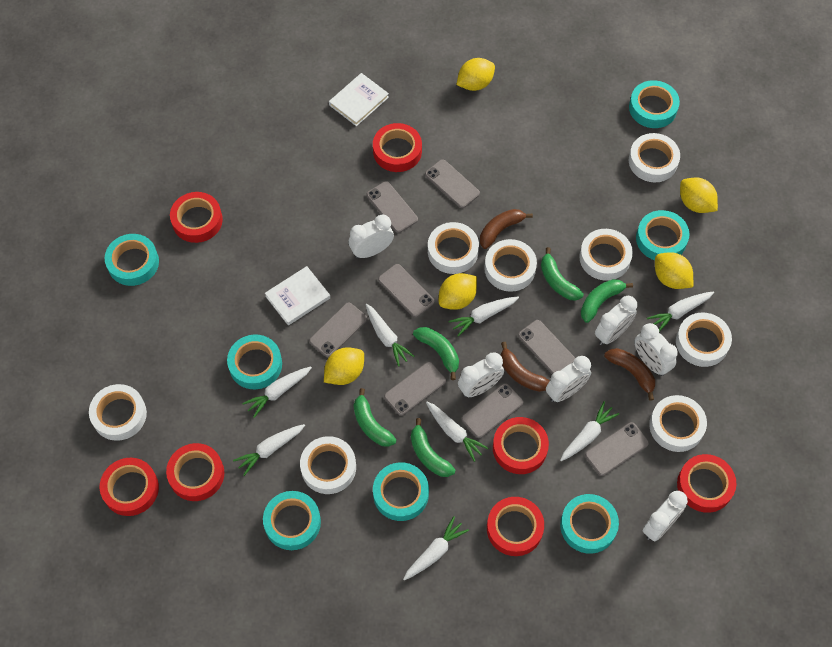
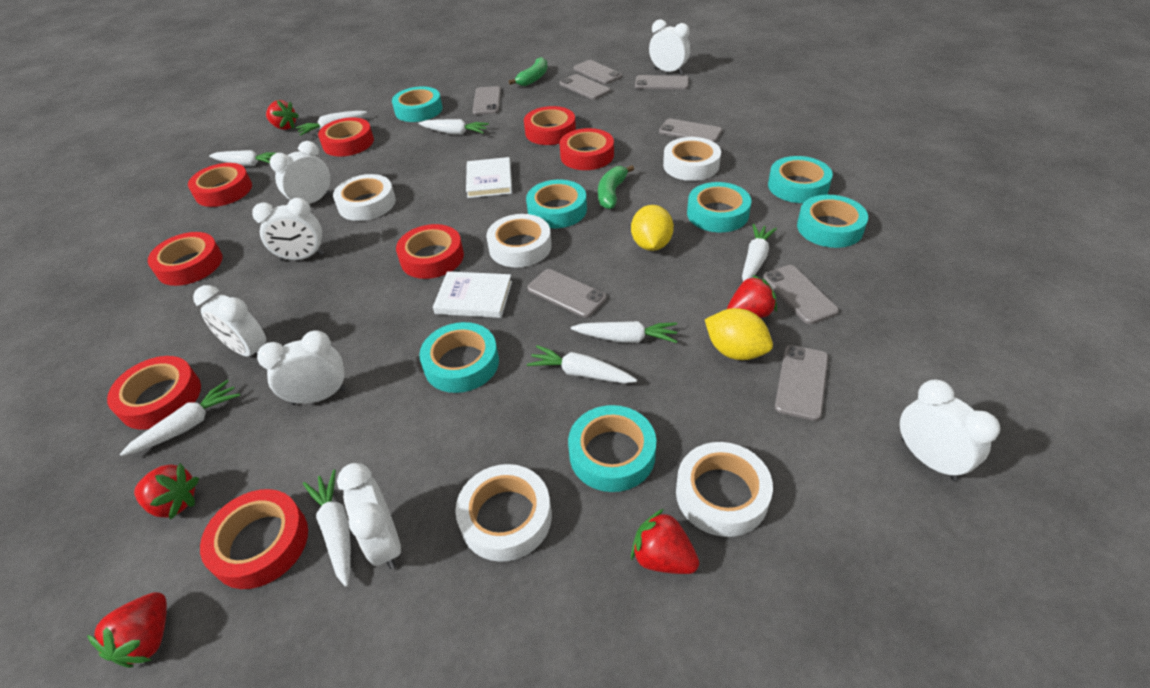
brown banana: [480,209,533,249] [501,342,550,392] [604,348,655,401] = 3 -> none = 0
green banana: [353,388,396,447] [411,418,455,477] [413,327,459,380] [541,247,584,300] [581,279,633,323] = 5 -> [509,57,548,86] [598,165,634,209] = 2
red strawberry: none = 0 -> [87,592,167,668] [134,463,199,520] [266,100,299,130] [631,509,699,574] [727,275,777,318] = 5
red tape: [100,458,159,516] [166,443,224,501] [170,192,223,243] [373,123,422,172] [487,497,544,556] [493,417,549,474] [677,454,736,513] = 7 -> [107,356,201,430] [148,232,223,286] [188,163,252,207] [200,489,308,589] [318,117,374,156] [396,224,464,279] [524,106,576,145] [560,128,614,170] = 8
white clock: [349,215,394,259] [458,352,504,397] [546,356,591,402] [595,296,637,345] [634,323,678,376] [643,491,688,541] = 6 -> [193,285,266,356] [252,198,324,261] [257,330,346,405] [270,141,330,204] [337,463,401,569] [649,19,690,74] [900,380,1000,481] = 7
white tape: [89,384,147,441] [300,436,356,494] [428,222,479,274] [484,239,537,292] [579,229,633,281] [629,133,680,182] [649,395,707,452] [676,313,732,367] = 8 -> [333,174,396,221] [455,464,552,562] [486,214,552,267] [663,137,721,181] [676,442,773,537] = 5
yellow lemon: [324,347,364,385] [439,273,477,310] [456,58,495,91] [655,252,693,289] [680,177,718,213] = 5 -> [631,205,674,251] [705,308,773,360] = 2

